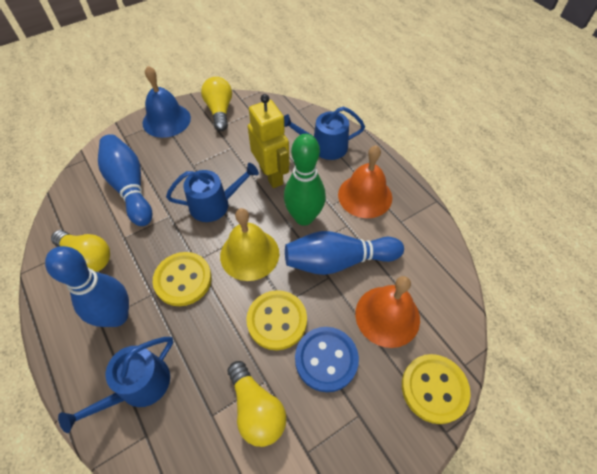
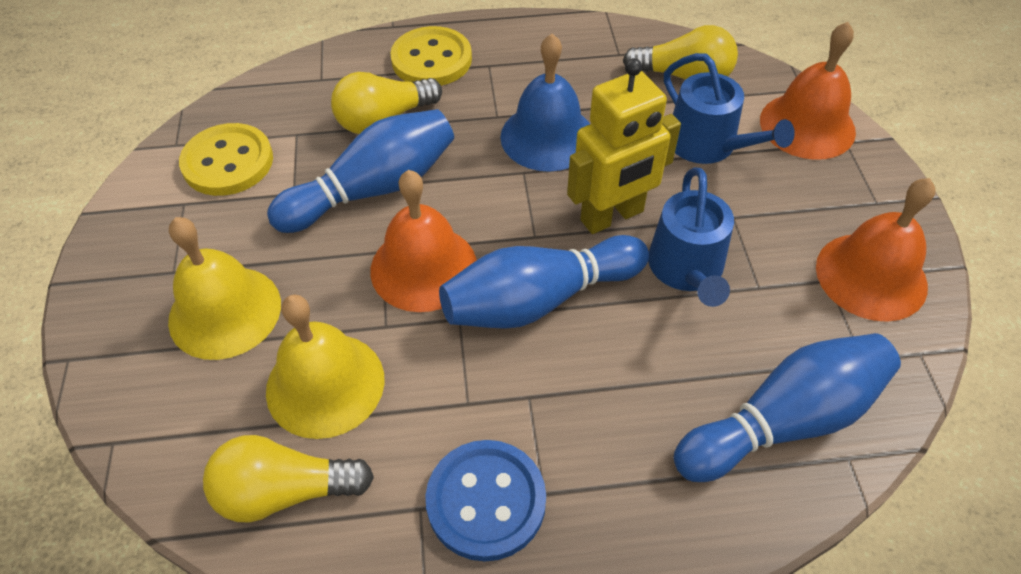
blue watering can: [58,337,173,433] [166,163,259,222] [284,106,365,160] = 3 -> [648,167,734,307] [664,53,795,164] = 2
green bowling pin: [284,134,326,226] = 1 -> none = 0
orange bell: [338,145,392,218] [355,276,420,348] = 2 -> [370,170,477,312] [760,22,856,160] [816,178,936,322] = 3
yellow bell: [220,208,279,281] = 1 -> [168,217,281,360] [266,295,384,439] = 2
yellow button: [153,252,212,306] [246,290,307,350] [402,354,471,424] = 3 -> [179,123,273,196] [390,26,472,86] = 2

